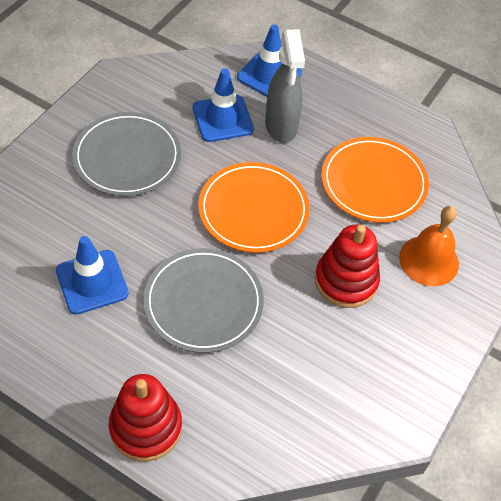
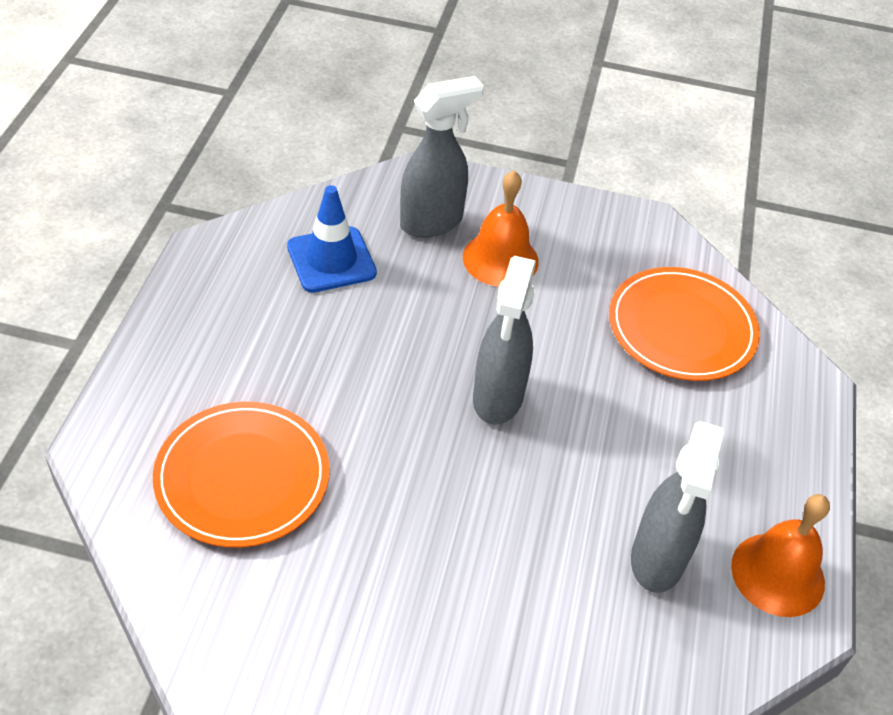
blue traffic cone: [56,236,129,315] [193,68,254,142] [237,24,302,97] = 3 -> [287,185,377,293] = 1
grey plate: [72,112,181,196] [143,248,264,353] = 2 -> none = 0
grey spray bottle: [265,29,305,143] = 1 -> [400,76,484,237] [473,256,536,425] [631,421,724,593] = 3
orange bell: [399,206,459,286] = 1 -> [463,170,539,287] [731,494,830,617] = 2
red stacking toy: [109,374,182,462] [315,225,380,308] = 2 -> none = 0

